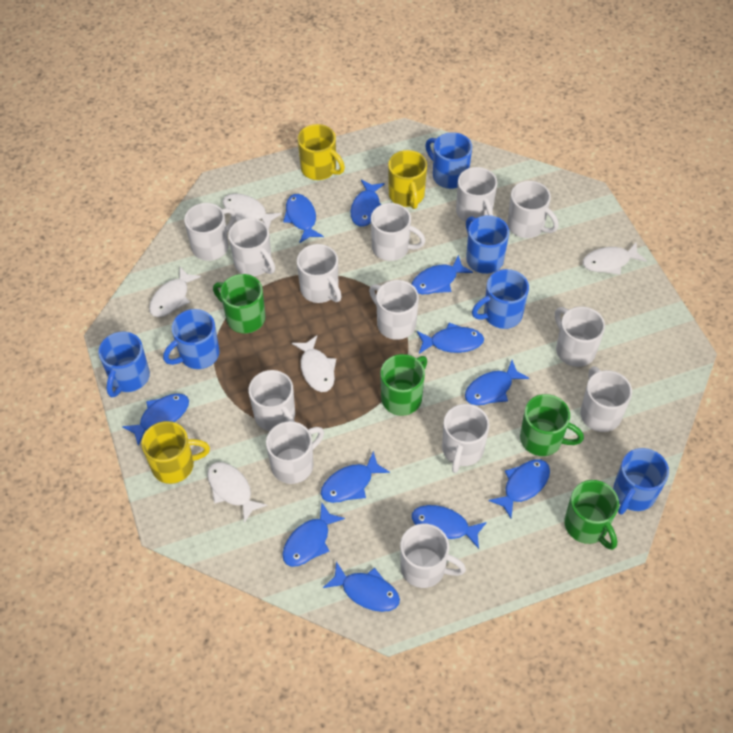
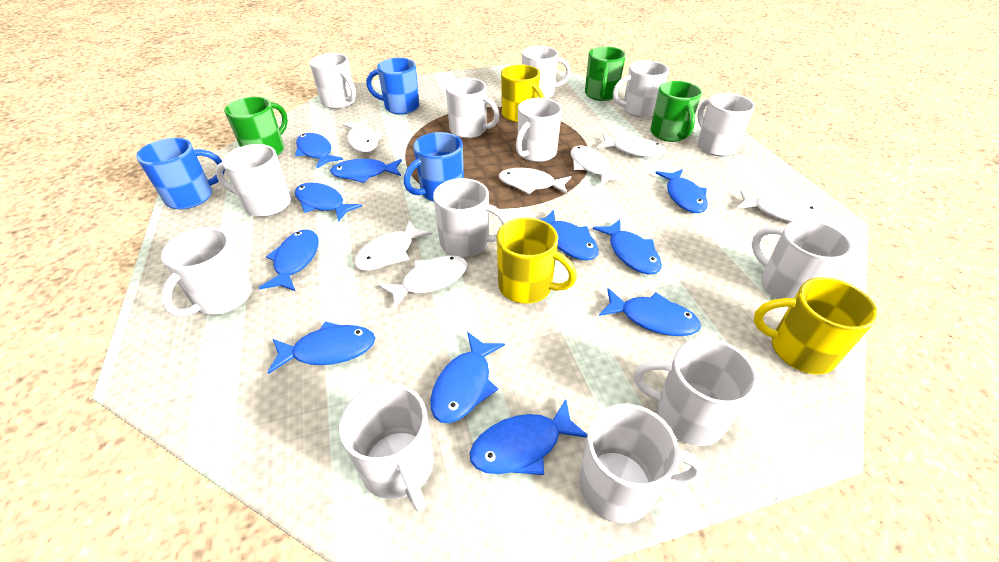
blue mug: [98,331,150,397] [163,309,219,369] [425,132,472,189] [466,215,509,274] [472,269,529,329] [613,448,669,515] = 6 -> [136,138,225,209] [366,58,420,115] [404,132,464,202] = 3
green mug: [213,274,265,333] [380,354,427,416] [520,394,584,456] [564,480,619,550] = 4 -> [224,97,288,156] [585,46,626,101] [650,81,702,142] = 3
white fish: [149,267,201,317] [207,462,268,523] [223,194,282,229] [292,335,336,392] [582,243,647,275] = 5 -> [343,119,382,152] [354,220,432,271] [379,255,468,309] [499,168,571,194] [571,145,625,186] [597,134,666,157] [737,190,822,222] = 7

